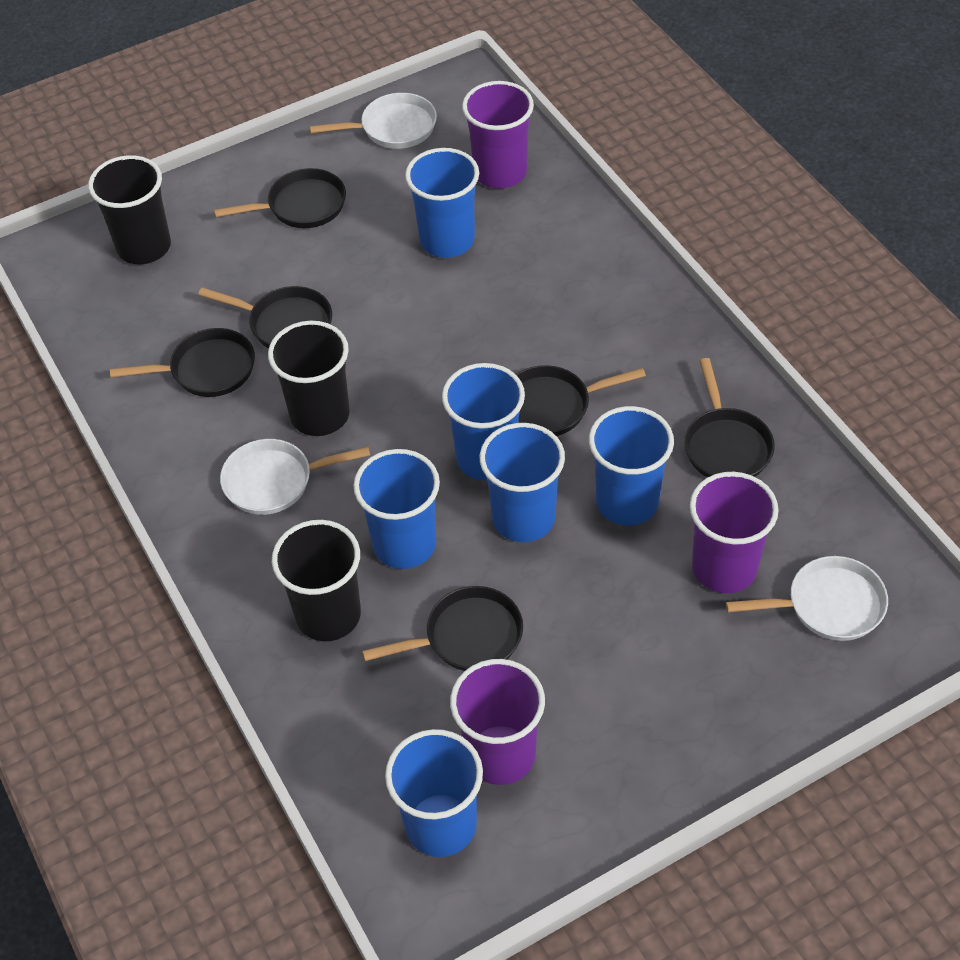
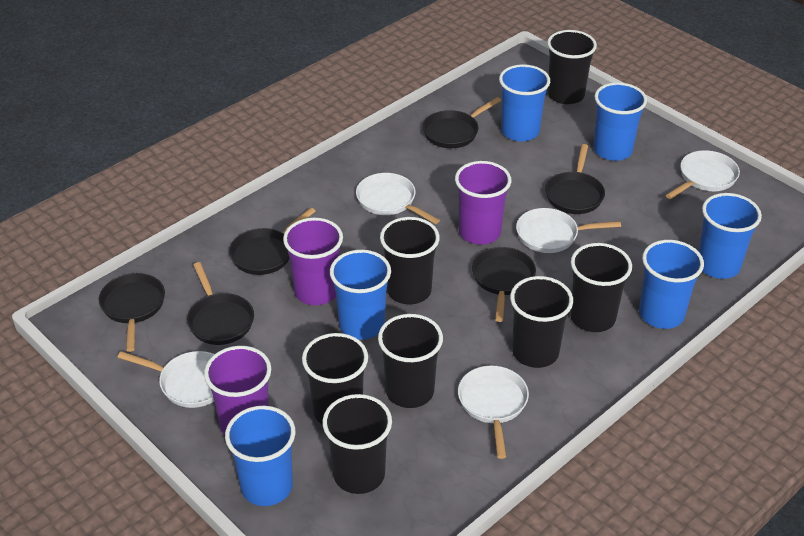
black cup: [88,155,171,264] [268,321,350,436] [272,520,361,641] = 3 -> [302,333,368,425] [322,394,392,494] [378,314,443,408] [380,217,440,304] [510,276,573,368] [547,30,597,104] [570,243,632,332] = 7
white pan: [220,439,370,515] [309,93,437,149] [726,556,888,641] = 3 -> [117,351,214,408] [356,173,440,224] [458,366,529,459] [516,208,621,253] [666,150,740,199] = 5

